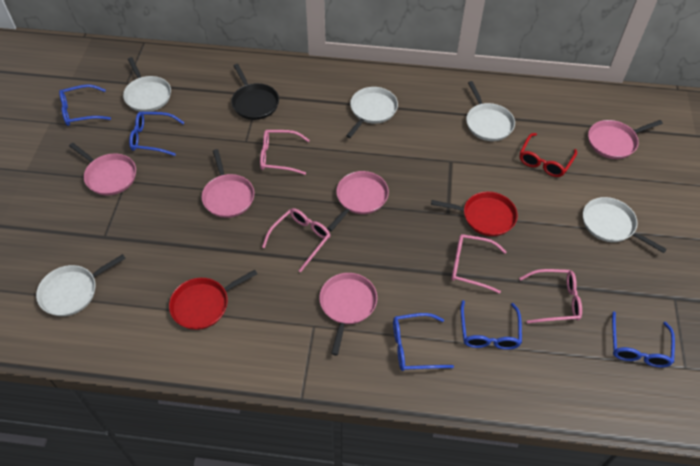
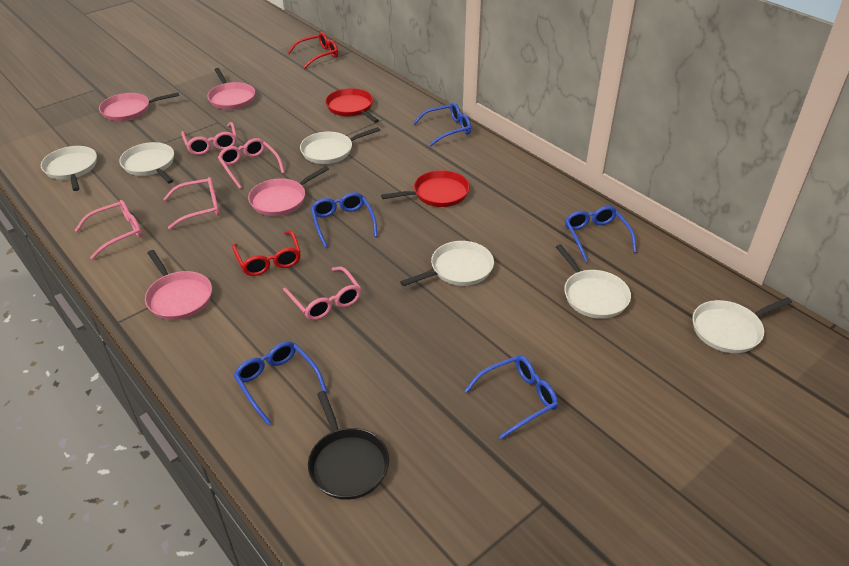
pink glasses: [260,130,310,175] [262,208,330,272] [451,234,506,294] [519,269,582,324] = 4 -> [75,200,142,259] [163,177,220,229] [181,122,237,155] [218,138,285,189] [283,267,361,320] = 5
pink pan: [69,143,136,195] [202,149,254,218] [319,273,377,356] [327,171,389,231] [588,120,663,159] = 5 -> [99,93,179,121] [145,250,212,320] [207,68,255,110] [248,166,329,216] = 4
red glasses: [519,133,577,177] = 1 -> [232,230,301,276] [288,32,338,69] = 2
white pan: [36,254,126,316] [123,57,171,112] [346,87,398,138] [466,81,515,141] [583,197,667,253] = 5 -> [41,146,97,191] [119,142,174,184] [300,127,380,164] [400,241,494,286] [556,244,631,319] [692,297,792,353] = 6

